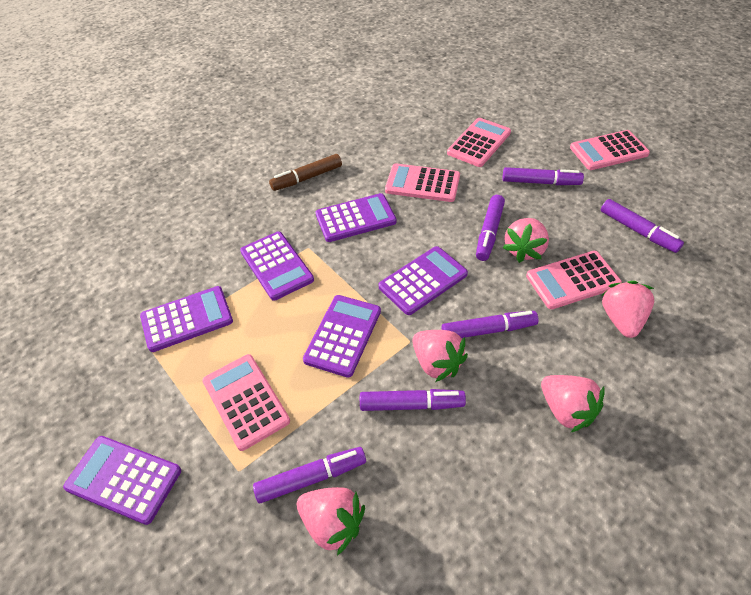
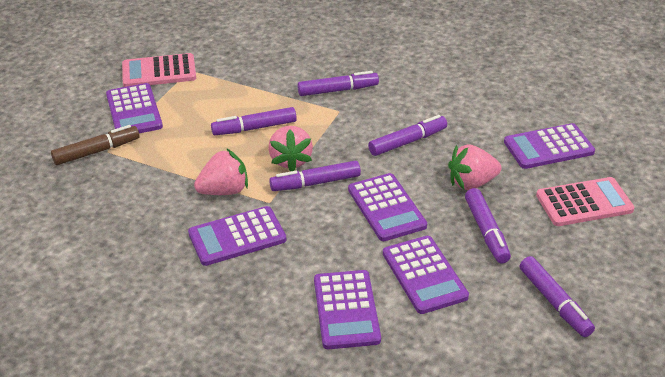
pink calculator: [202,354,290,451] [385,163,460,202] [447,118,511,167] [526,251,622,309] [570,130,650,170] = 5 -> [122,53,196,87] [536,177,634,226] = 2
pink strawberry: [297,487,365,555] [413,330,468,382] [502,218,549,263] [541,375,605,433] [601,281,654,338] = 5 -> [194,148,248,195] [268,126,313,171] [448,144,502,190] = 3

